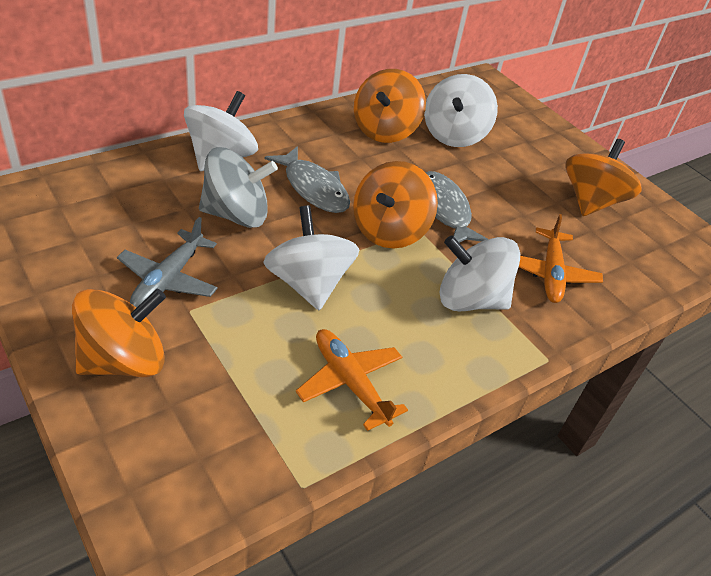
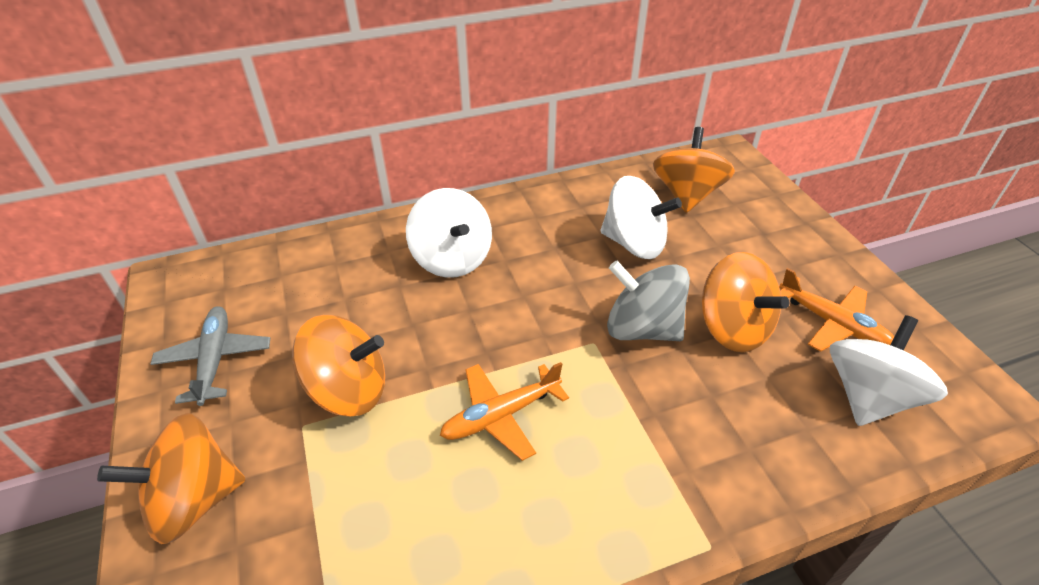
grey fish: [265,146,350,213] [425,171,488,243] = 2 -> none = 0
white spinning top: [184,91,258,171] [263,206,360,310] [424,74,498,147] [440,235,520,311] = 4 -> [406,188,492,278] [600,176,682,259] [830,315,948,426] = 3

